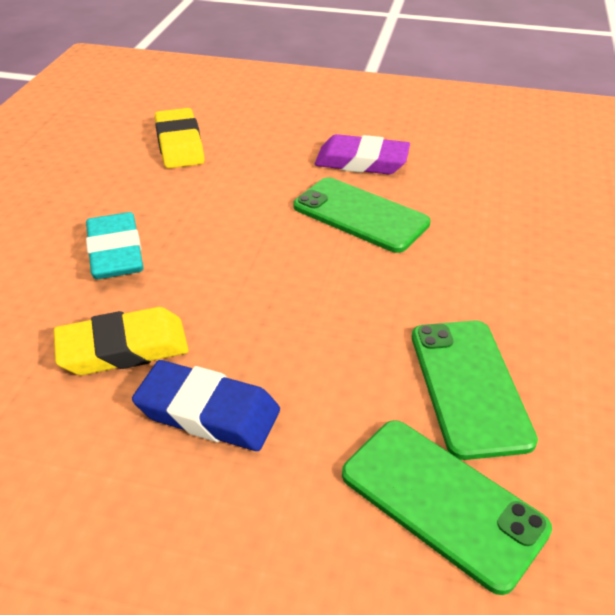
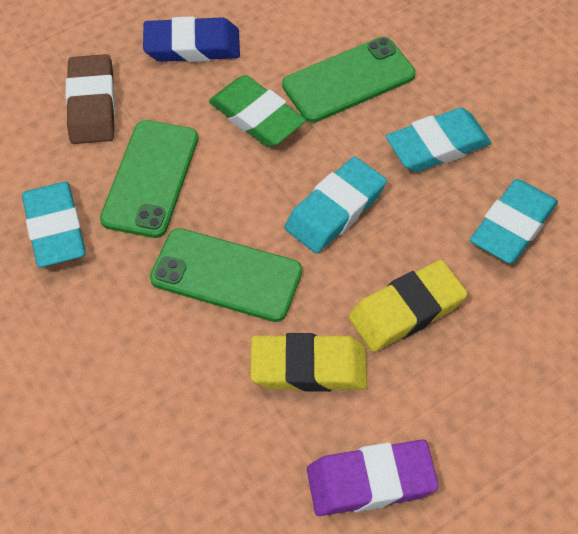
brown eraser: none = 0 -> [65,54,115,144] = 1
green eraser: none = 0 -> [209,75,306,147] = 1
turquoise eraser: [86,212,144,279] = 1 -> [22,182,86,267] [285,156,387,253] [386,108,491,172] [470,179,558,264] = 4

